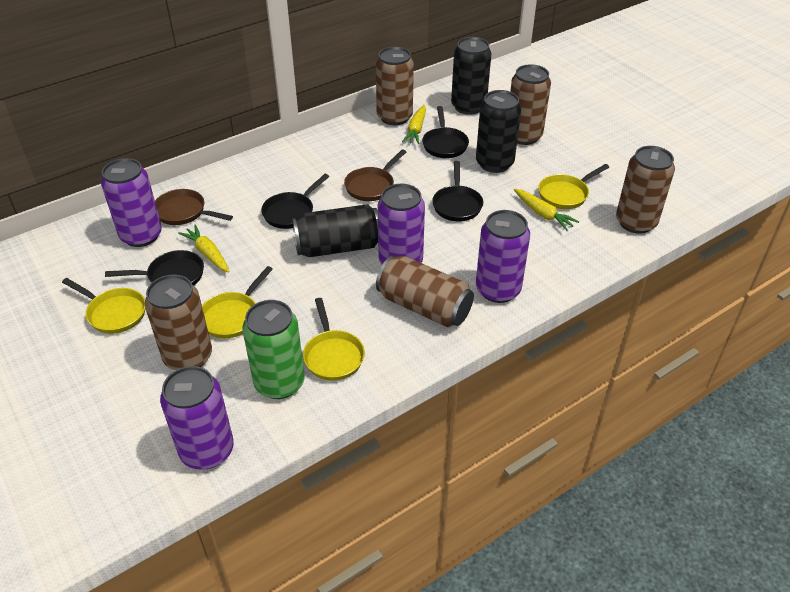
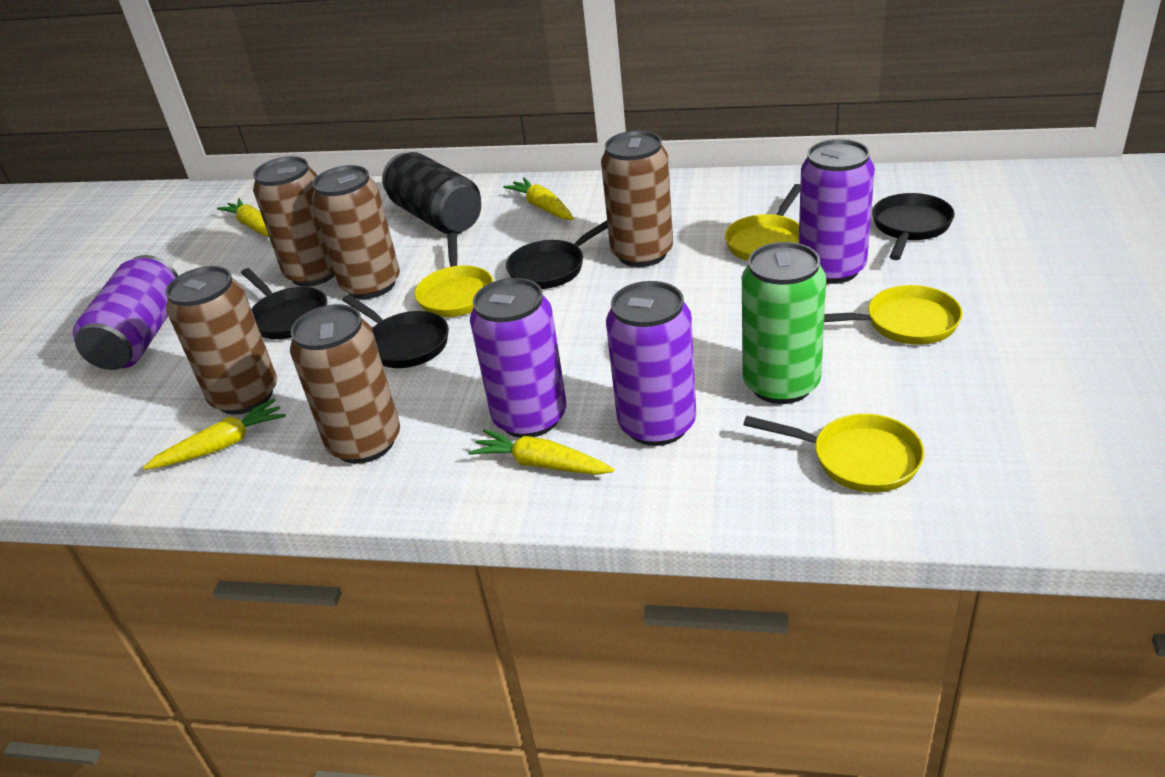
black can: [292,204,378,257] [451,37,492,115] [476,90,521,173] = 3 -> [382,152,481,234] = 1
brown pan: [155,189,233,225] [344,149,406,201] = 2 -> none = 0
yellow carrot: [178,225,230,272] [402,105,426,144] [514,189,579,231] = 3 -> [143,399,286,470] [217,198,269,237] [468,429,614,475] [503,177,574,220] = 4

